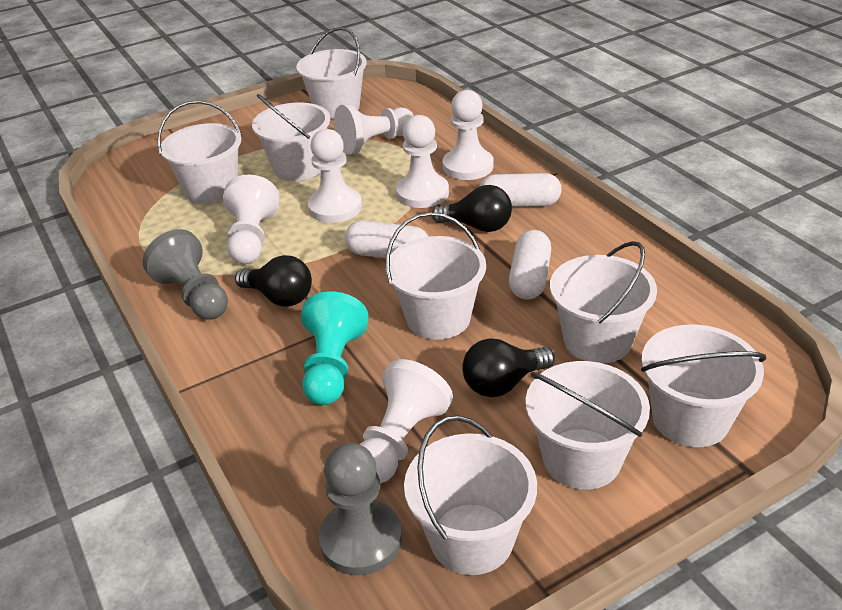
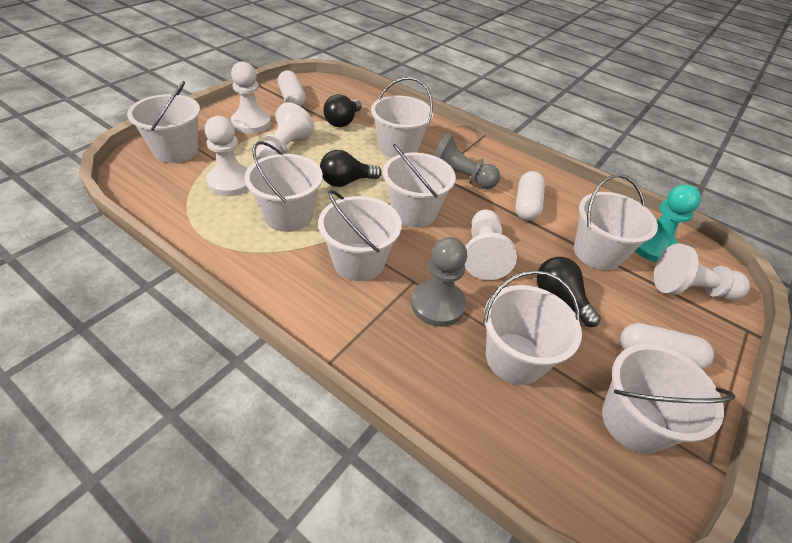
white pawn: [223,175,280,264] [308,129,362,223] [334,104,414,155] [359,359,453,484] [396,115,449,208] [443,90,493,180] = 6 -> [205,116,249,196] [231,61,271,134] [256,102,314,160] [465,209,517,280] [654,243,750,300] = 5

